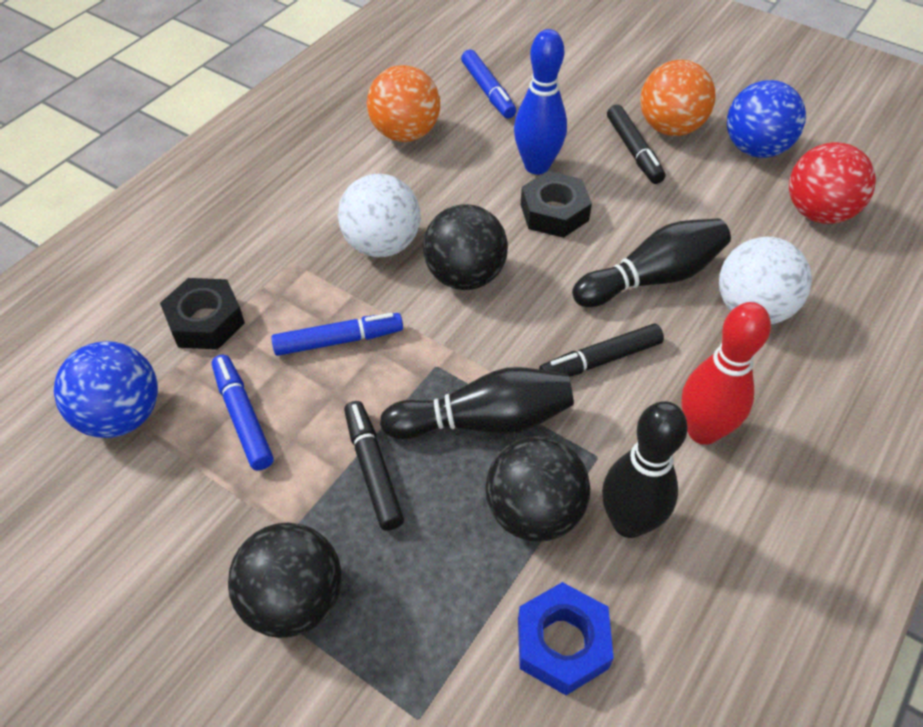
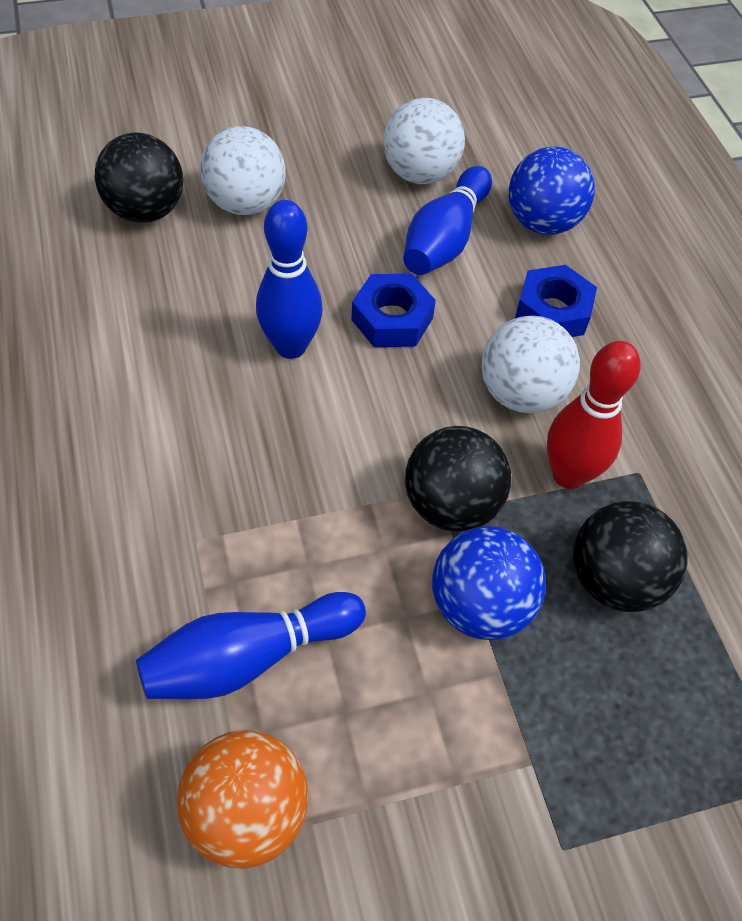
black bowling pin: [380,367,574,439] [572,218,731,307] [602,401,688,538] = 3 -> none = 0
black marker: [344,401,404,531] [539,323,664,377] [607,105,665,184] = 3 -> none = 0
black nut: [160,278,245,349] [520,171,592,238] = 2 -> none = 0
blue bowling pin: [514,29,567,175] = 1 -> [136,592,366,699] [256,200,323,359] [403,166,492,275] = 3
blue marker: [212,355,274,470] [271,313,403,356] [461,49,516,119] = 3 -> none = 0
blue nut: [518,582,614,695] = 1 -> [351,274,436,347] [515,265,597,337] = 2
orange ball: [367,65,440,142] [640,60,715,136] = 2 -> [177,730,309,869] = 1
red ball: [789,142,876,224] = 1 -> none = 0
white ball: [338,174,420,257] [719,237,812,324] = 2 -> [200,126,286,215] [383,98,465,184] [481,315,580,413] = 3

